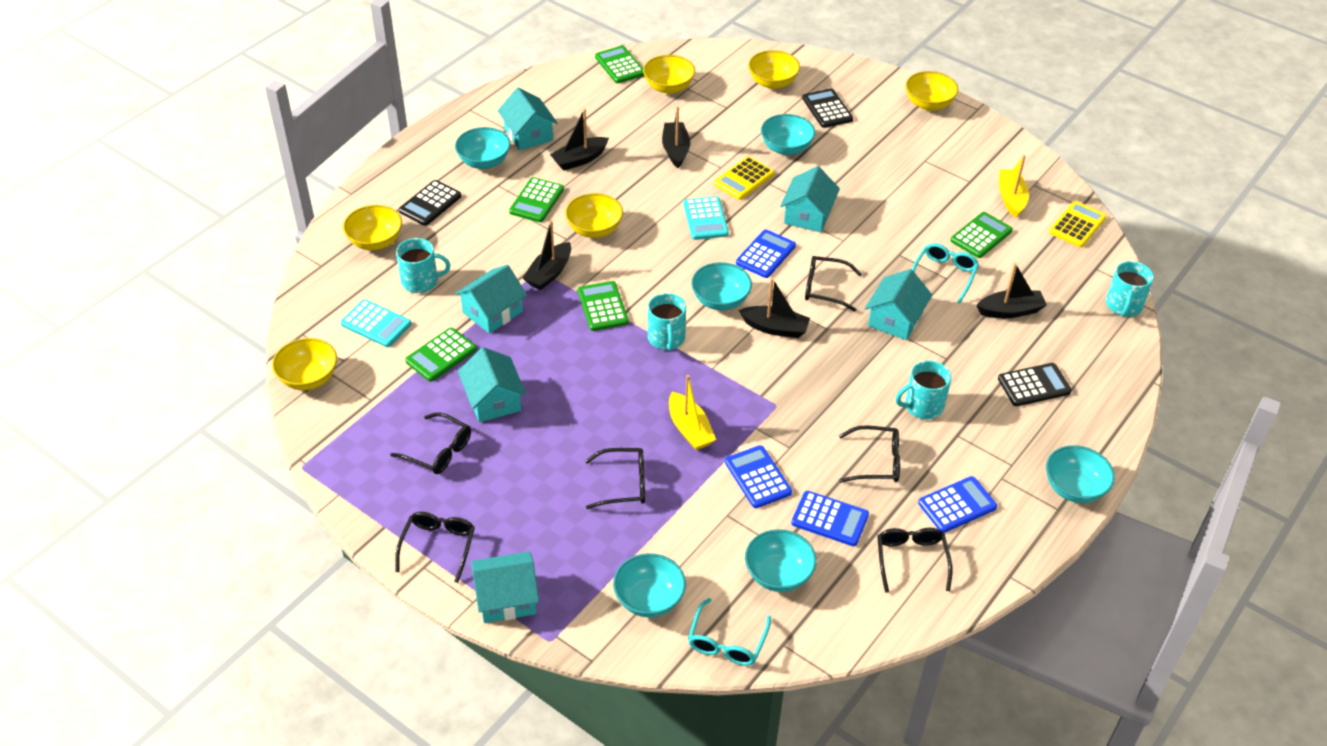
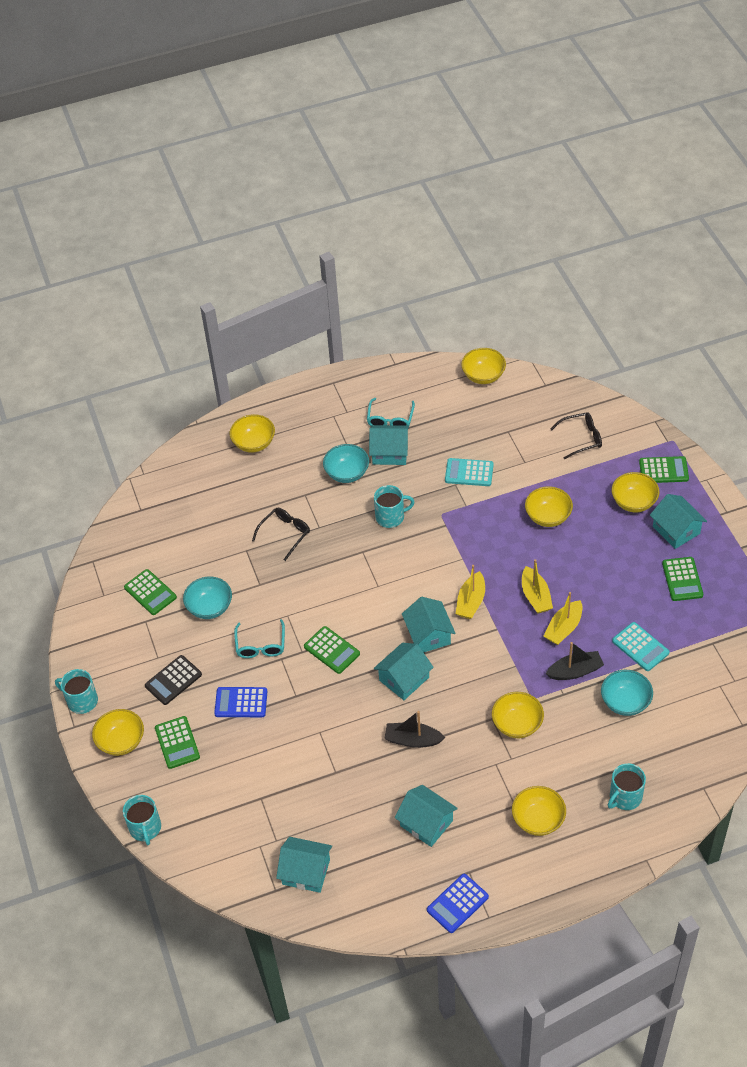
black boat: [523,220,571,290] [550,109,609,170] [662,106,690,168] [739,278,810,338] [976,263,1047,318] = 5 -> [384,711,445,748] [546,642,604,680] = 2
black calculator: [399,180,462,226] [802,88,853,128] [998,363,1072,406] = 3 -> [145,655,202,705] = 1
black glasses: [390,412,471,474] [395,512,475,583] [585,448,645,509] [805,256,862,312] [839,426,900,483] [877,528,952,593] = 6 -> [252,508,310,561] [551,412,602,459] = 2
blue calculator: [725,445,792,508] [736,229,796,278] [791,491,869,546] [918,476,997,533] = 4 -> [214,687,267,717] [427,874,489,933] = 2
turquoise bowl: [455,127,510,169] [613,553,686,617] [691,262,752,311] [745,529,817,592] [761,114,815,155] [1046,445,1115,503] = 6 -> [183,576,232,619] [323,444,369,483] [601,670,653,716] = 3
yellow boat: [669,375,716,450] [999,155,1029,218] = 2 -> [456,565,485,619] [522,559,553,614] [544,592,583,645] = 3
yellow bowl: [272,338,337,390] [343,205,402,250] [565,193,623,238] [643,55,695,94] [748,50,800,89] [905,71,959,111] = 6 -> [92,709,144,756] [230,414,275,453] [461,348,506,384] [492,692,544,738] [512,786,566,836] [525,486,573,527] [611,472,659,512] = 7
yellow calculator: [714,156,774,200] [1049,201,1107,247] = 2 -> none = 0

